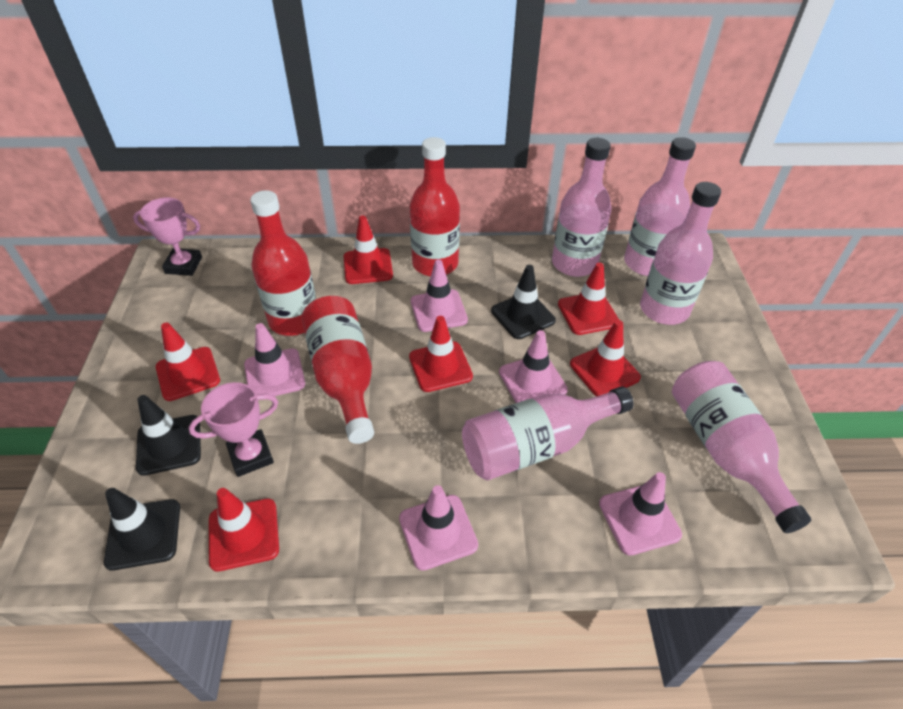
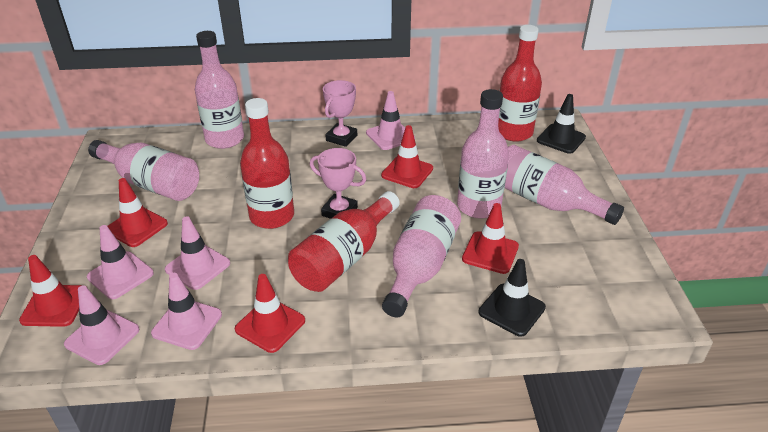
black traffic cone: [104,488,180,571] [136,395,201,476] [491,265,556,339] = 3 -> [478,259,546,337] [537,94,586,154] = 2
red traffic cone: [156,323,220,401] [209,488,279,571] [344,216,393,284] [409,316,473,392] [558,263,619,335] [570,320,641,397] = 6 -> [19,255,83,327] [108,178,168,247] [235,274,305,353] [381,125,433,188] [462,203,519,274] = 5

